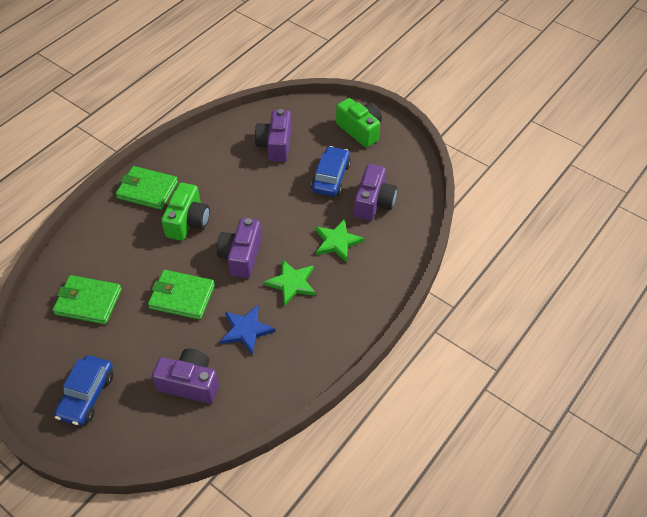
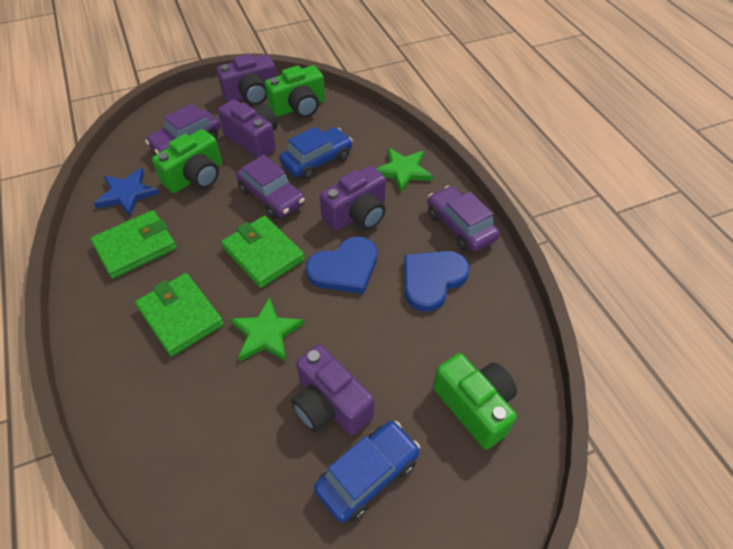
blue heart: none = 0 -> [306,236,377,294] [404,251,469,312] = 2
green camera: [161,183,210,241] [336,98,382,148] = 2 -> [152,129,222,193] [265,65,325,118] [433,353,517,449] = 3
purple car: none = 0 -> [145,104,220,154] [236,155,305,219] [427,186,500,252] = 3

